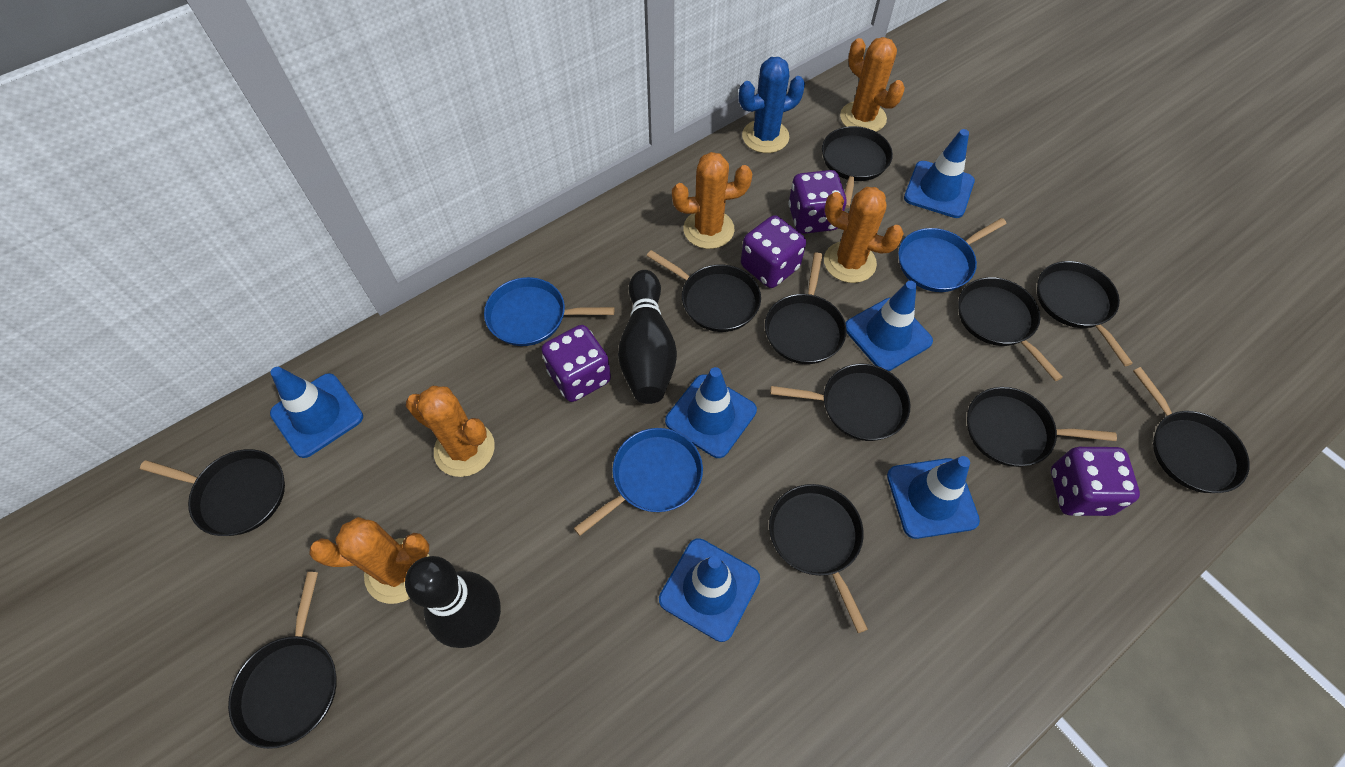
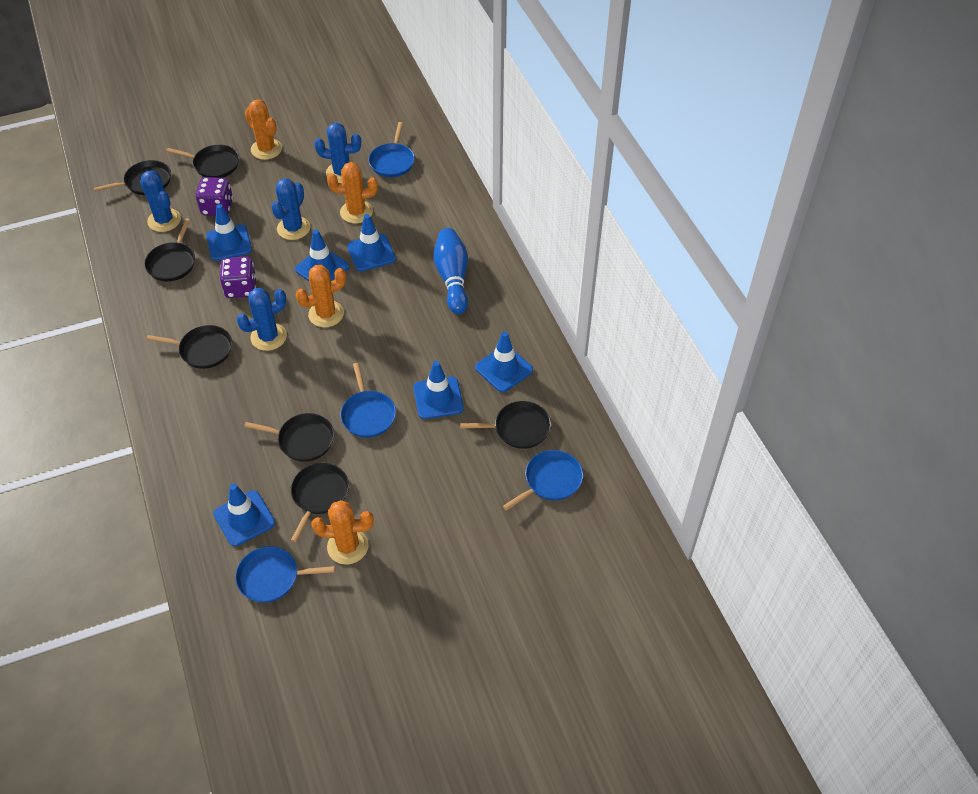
black bowling pin: [405,556,501,648] [618,270,677,404] = 2 -> none = 0
black pan: [140,449,285,536] [228,572,337,749] [647,250,761,332] [765,252,847,364] [769,484,868,633] [770,364,911,441] [822,126,893,208] [958,277,1063,381] [967,387,1117,467] [1037,261,1133,366] [1133,367,1250,493] = 11 -> [94,160,171,195] [144,218,195,281] [146,325,232,369] [166,145,239,178] [244,413,334,462] [291,463,349,542] [460,401,551,449] = 7
blue bowling pin: none = 0 -> [433,228,468,314] = 1
blue cactus: [739,57,805,153] = 1 -> [140,170,181,232] [237,288,287,351] [271,179,310,240] [314,123,361,183] = 4
blue pan: [484,277,614,346] [574,428,703,536] [898,218,1007,292] = 3 -> [235,546,335,603] [340,363,396,438] [368,122,415,177] [503,450,583,511] = 4
orange cactus: [309,517,429,604] [406,386,495,477] [672,152,752,249] [824,187,904,283] [840,37,905,132] = 5 -> [245,99,282,160] [296,265,346,327] [312,500,373,565] [327,162,378,223] = 4
purple dice: [541,325,611,402] [741,215,806,288] [788,170,847,234] [1051,447,1140,516] = 4 -> [196,177,233,216] [220,256,257,298] = 2

